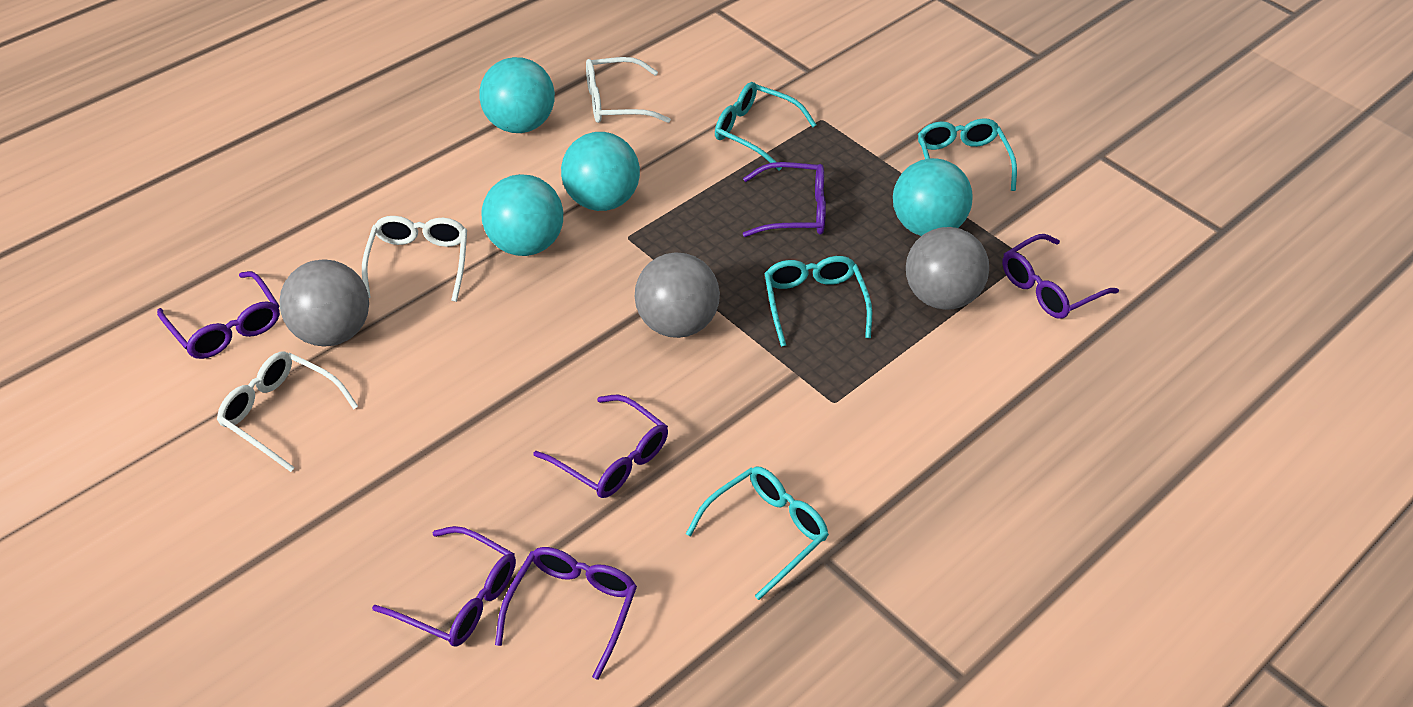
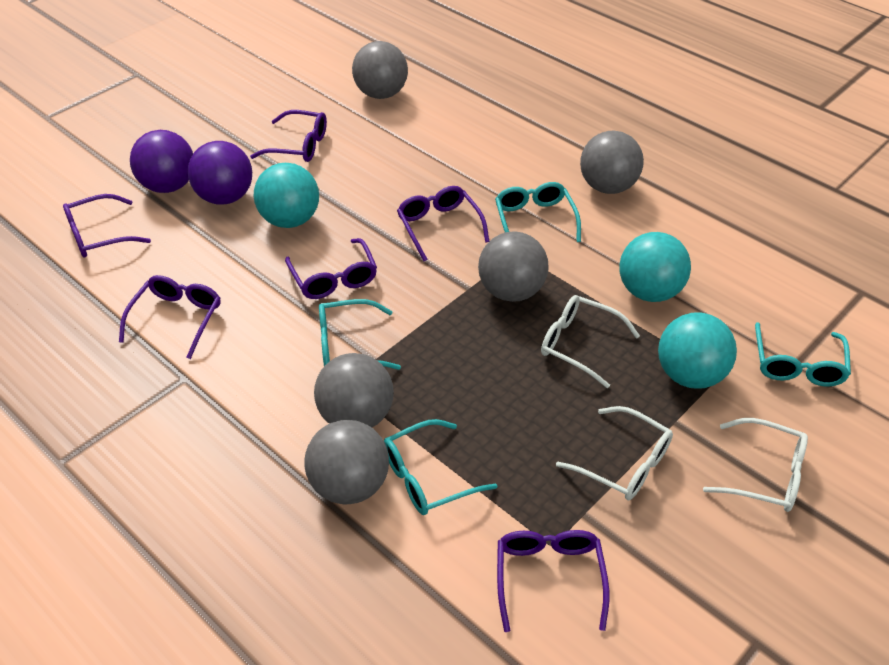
grey ball: [279,259,369,347] [635,252,720,338] [906,227,989,310] = 3 -> [304,420,389,505] [314,353,394,427] [352,41,408,99] [478,231,549,302] [580,131,644,194] = 5
purple ball: none = 0 -> [130,130,193,193] [188,141,252,205] = 2
turquoise ball: [479,57,555,133] [481,174,563,256] [561,132,640,211] [893,158,973,236] = 4 -> [254,163,319,228] [619,232,691,302] [658,312,737,389] = 3

